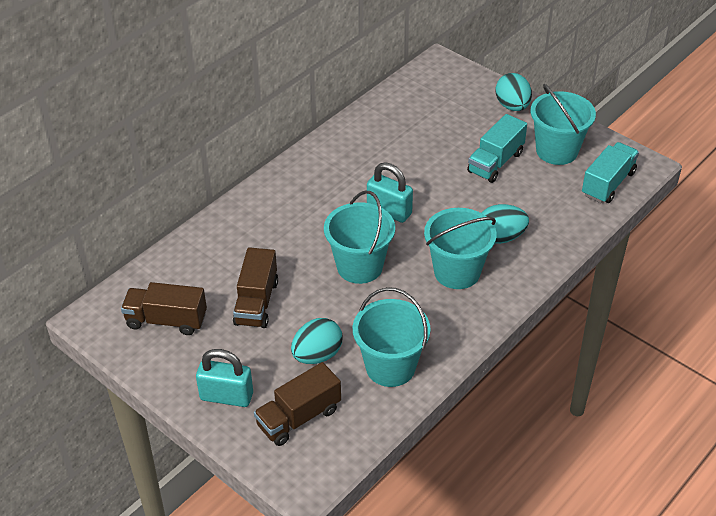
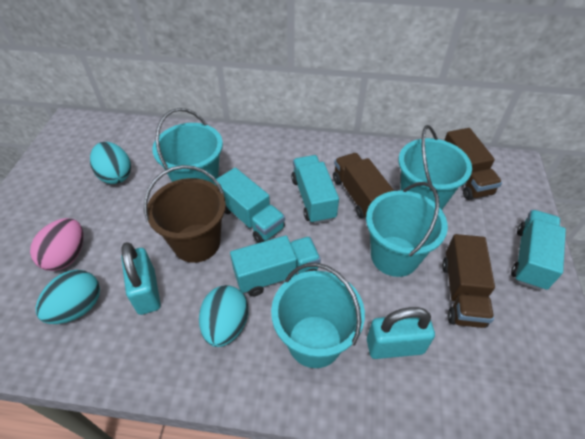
brown bucket: none = 0 -> [144,165,226,263] = 1
pink egg: none = 0 -> [30,218,84,271] = 1
turquoise truck: [467,114,527,183] [582,142,639,203] = 2 -> [214,168,285,243] [230,235,321,296] [291,155,339,224] [511,210,566,290] = 4

